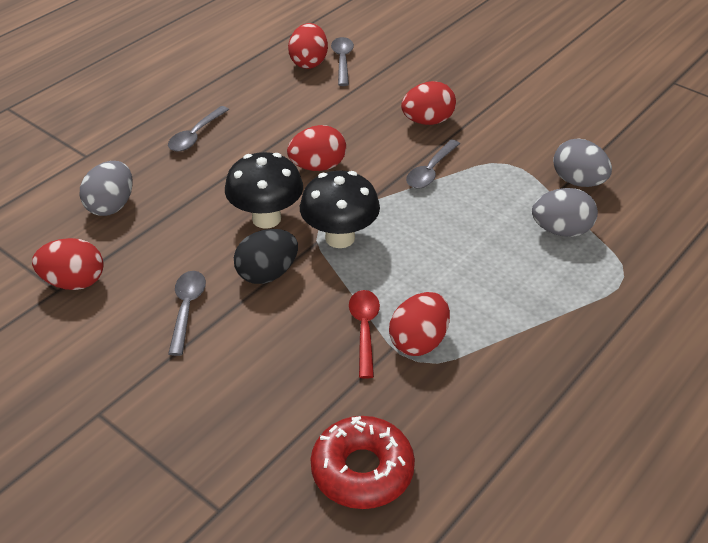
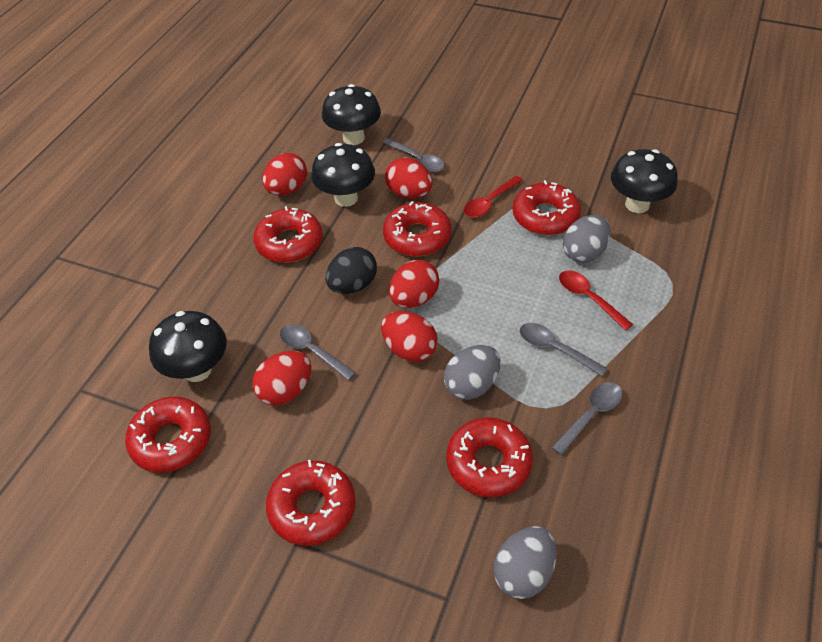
black mushroom: [225,152,303,229] [300,171,380,248] = 2 -> [149,311,227,382] [311,143,375,207] [322,84,381,145] [611,149,678,213] = 4
red donut: [311,416,415,509] = 1 -> [125,396,211,473] [253,206,323,263] [266,460,355,546] [383,201,451,256] [446,417,533,497] [513,180,581,235] = 6
red spoon: [349,290,380,379] = 1 -> [464,176,523,218] [559,270,633,331] = 2

